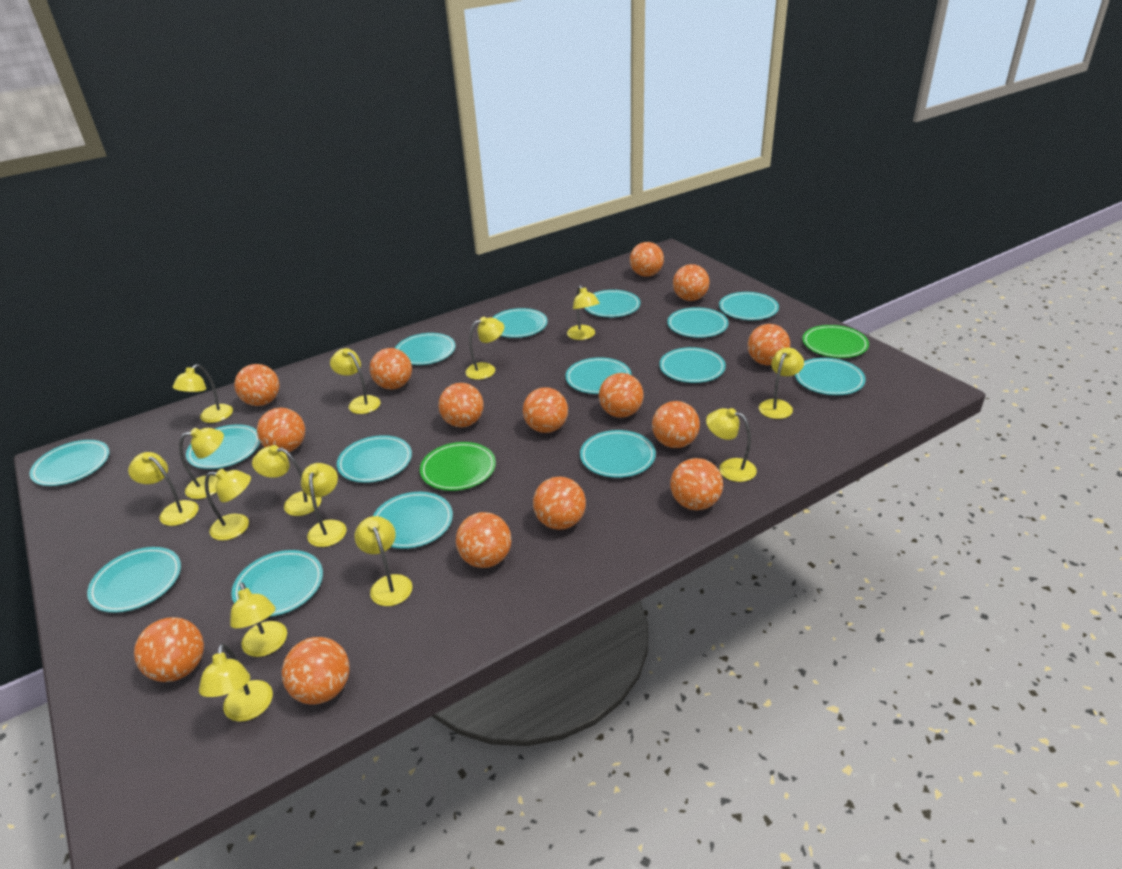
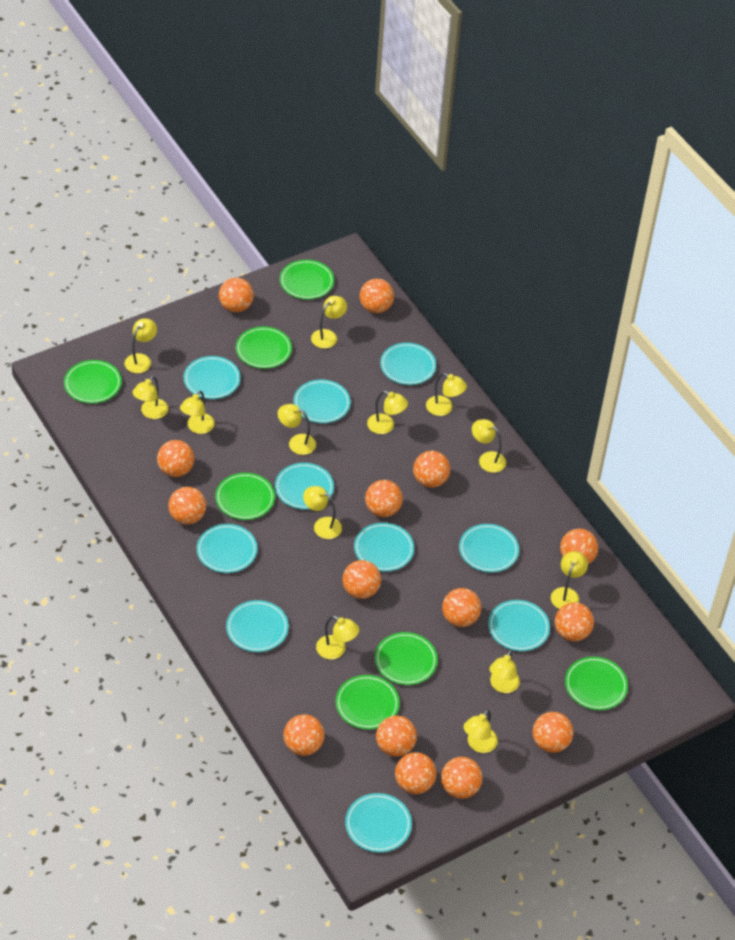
green plate: [420,442,496,491] [802,325,869,358] = 2 -> [64,360,122,403] [215,473,275,520] [236,327,292,369] [280,260,334,300] [336,675,400,730] [375,632,438,685] [565,657,628,710] = 7
turquoise plate: [30,440,110,486] [87,547,181,613] [186,424,260,469] [231,550,323,617] [337,435,412,483] [373,492,453,549] [395,333,456,365] [492,308,548,338] [565,357,632,394] [580,430,656,478] [584,290,640,317] [659,347,726,383] [667,307,728,338] [719,292,779,320] [795,358,866,395] = 15 -> [183,356,241,399] [197,524,257,573] [226,600,289,652] [275,463,334,510] [293,379,351,423] [345,793,412,852] [354,523,414,572] [380,343,436,385] [459,524,519,573] [488,600,550,651] = 10
yellow lamp: [128,452,199,526] [172,364,233,423] [179,428,224,499] [199,643,273,722] [205,469,251,540] [230,582,287,657] [252,445,321,516] [301,463,347,547] [330,348,380,414] [354,516,413,606] [465,317,504,380] [567,285,600,340] [706,408,757,482] [759,347,804,419] = 14 -> [124,318,157,373] [132,376,168,419] [180,390,215,434] [278,404,316,455] [303,486,342,539] [311,296,347,349] [316,616,359,659] [367,391,408,434] [426,373,467,416] [463,710,498,753] [472,419,506,473] [489,650,520,693] [551,551,588,609] = 13

